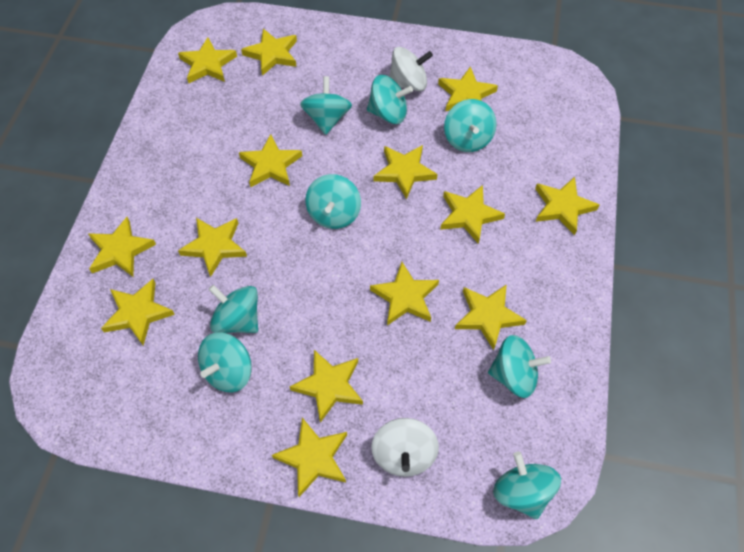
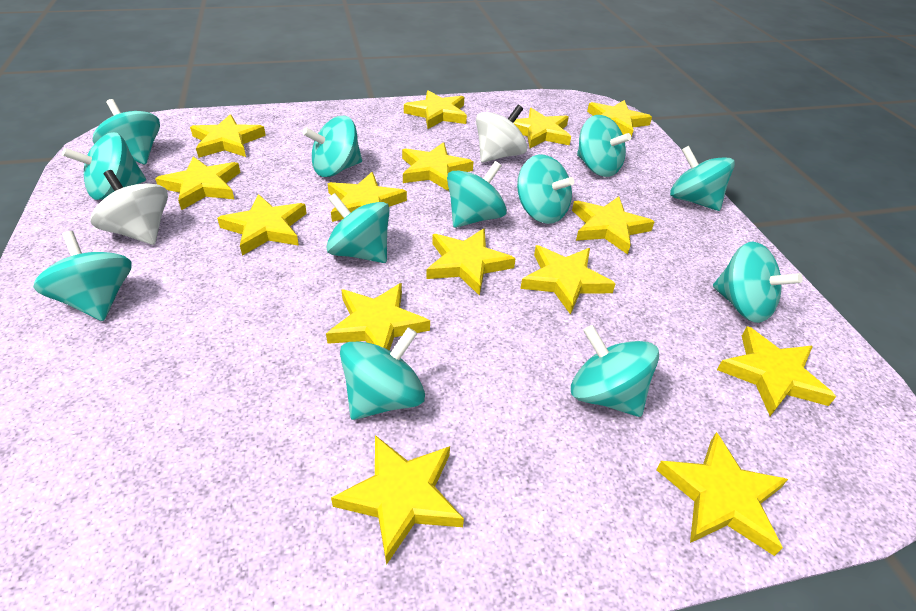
turquoise spinning top: [198,332,252,392] [208,285,258,333] [300,76,352,135] [305,174,361,229] [367,75,413,124] [444,99,497,152] [488,335,551,398] [493,452,561,519] = 8 -> [33,231,132,321] [62,132,146,200] [93,99,160,165] [303,116,362,177] [326,193,390,263] [340,327,425,420] [447,161,507,228] [517,155,574,224] [571,325,659,417] [577,115,631,177] [670,146,735,211] [713,242,803,323] = 12
yellow star: [88,217,156,277] [101,279,175,345] [178,37,237,83] [178,218,247,277] [239,134,302,188] [241,29,297,76] [272,418,347,497] [290,350,363,423] [370,262,439,325] [374,145,438,199] [438,66,498,112] [440,185,505,244] [455,284,527,350] [535,177,600,235] = 14 -> [155,156,241,210] [190,114,266,158] [217,194,307,256] [326,283,430,351] [327,172,407,222] [331,435,464,565] [402,142,474,191] [404,90,467,129] [426,228,516,296] [513,108,571,148] [520,245,616,315] [572,196,654,255] [587,100,652,138] [656,432,788,556] [717,326,836,416] = 15

